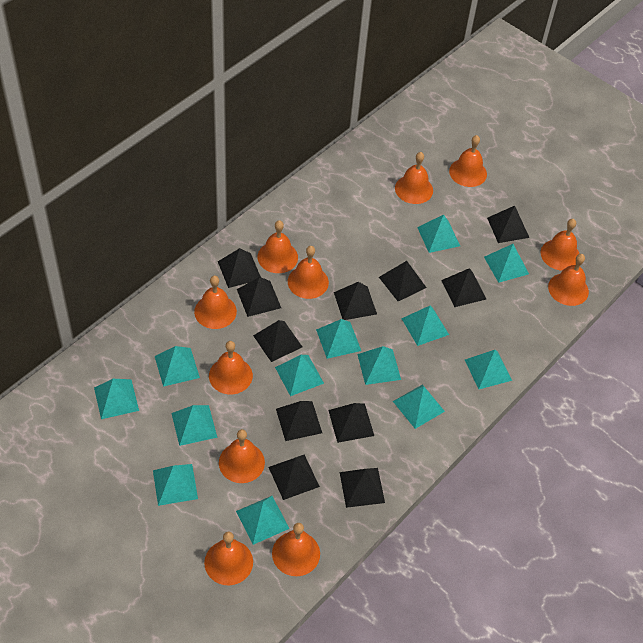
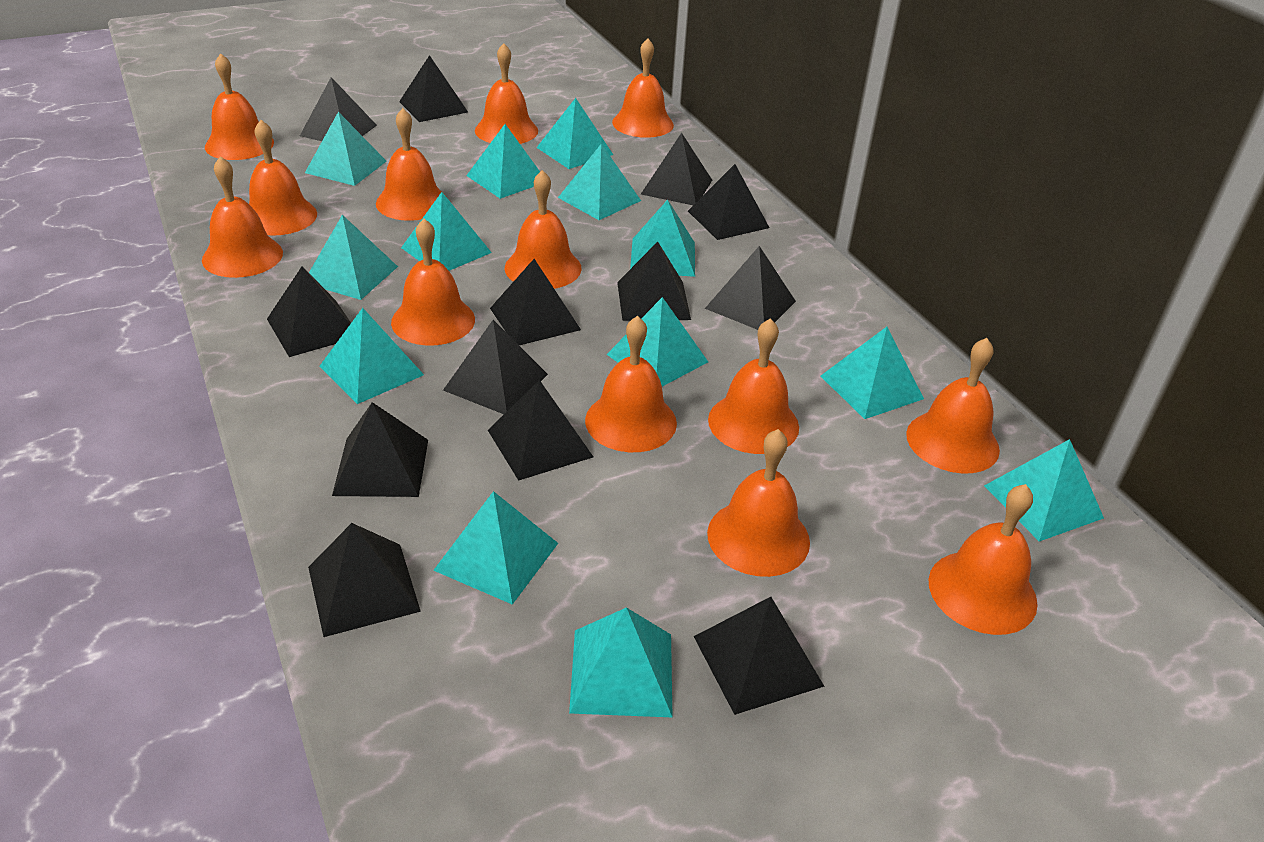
black pyramid: [218,248,261,288] [237,277,281,317] [253,320,302,362] [269,454,320,500] [276,401,322,441] [328,403,374,443] [334,282,377,320] [340,468,385,508] [379,261,427,301] [441,268,486,307] [487,206,529,243] = 11 -> [267,266,351,357] [300,77,377,141] [308,523,421,637] [332,402,428,497] [399,55,468,122] [443,320,548,414] [488,380,593,481] [490,259,581,345] [617,242,691,321] [641,133,712,205] [688,164,770,240] [694,597,825,715] [705,246,796,330] = 13
orange bell: [194,276,237,329] [204,532,253,585] [209,341,253,394] [219,429,265,483] [258,220,298,273] [272,523,320,576] [288,246,329,299] [395,152,433,204] [449,135,487,187] [541,219,579,271] [548,254,589,306] = 11 -> [202,156,283,278] [205,53,274,160] [249,120,317,236] [376,108,446,221] [391,219,475,346] [475,43,538,144] [505,170,582,289] [585,316,677,452] [612,38,674,138] [707,429,810,577] [708,318,799,454] [906,338,1000,473] [928,484,1038,635] = 13

